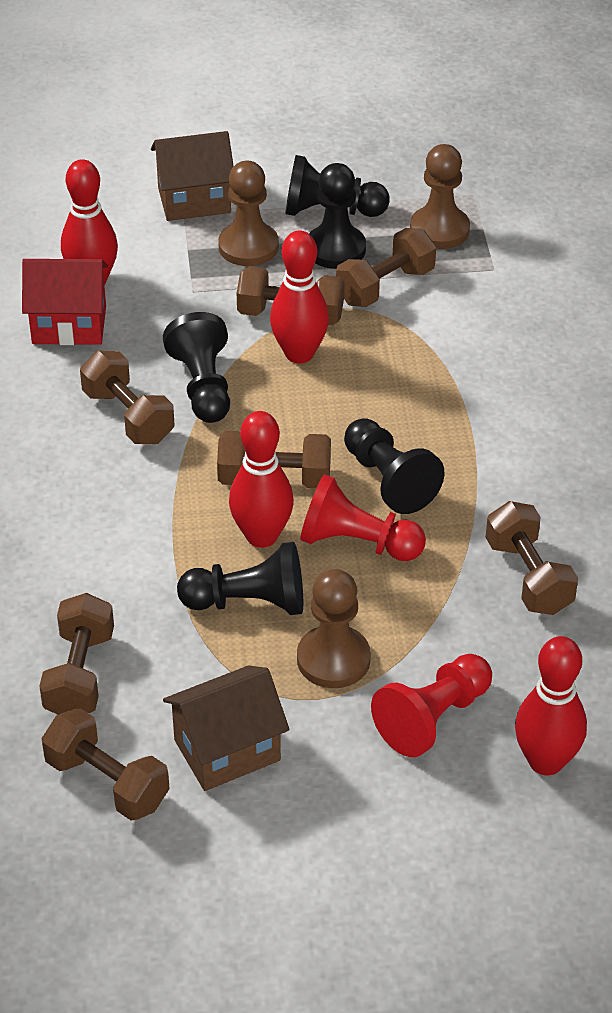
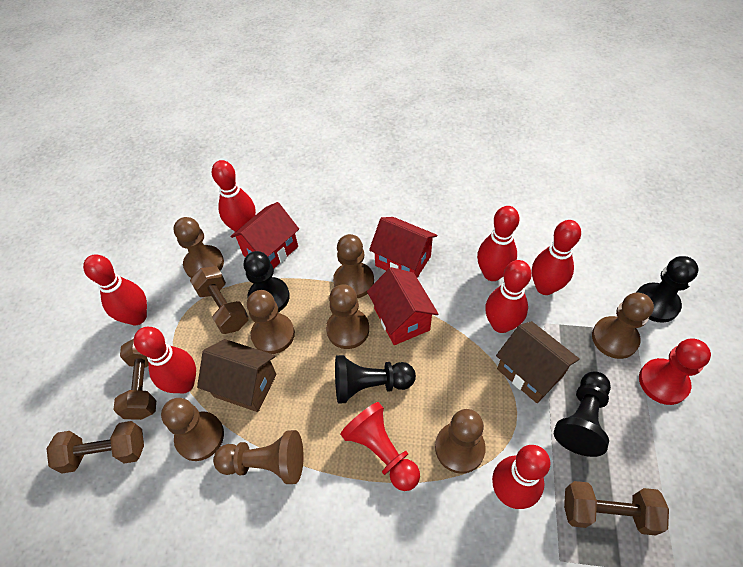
black pawn: [163,312,230,423] [177,542,303,615] [285,155,390,217] [309,163,366,269] [344,418,445,514] = 5 -> [244,251,290,312] [335,355,416,404] [554,371,611,457] [636,256,699,323] = 4
brown dumbbell: [39,593,114,715] [42,708,170,821] [80,350,174,444] [217,431,331,488] [237,266,344,325] [336,228,436,307] [486,501,578,615] = 7 -> [46,421,144,474] [113,339,156,420] [190,266,249,334] [564,481,669,536] = 4
brown pawn: [218,161,279,266] [297,569,371,688] [410,144,470,249] = 3 -> [161,398,224,461] [173,217,224,278] [213,430,304,484] [247,290,295,354] [326,284,369,349] [333,234,374,298] [435,409,486,474] [592,293,654,359] = 8
red bowling pin: [61,159,118,285] [229,411,294,548] [270,231,329,363] [515,636,587,776] = 4 -> [83,255,147,325] [134,327,196,393] [212,160,256,232] [477,206,519,281] [485,260,532,333] [492,445,550,509] [532,220,581,295] = 7
red house: [22,259,108,345] = 1 -> [230,202,299,269] [367,267,438,345] [369,217,437,278] = 3

